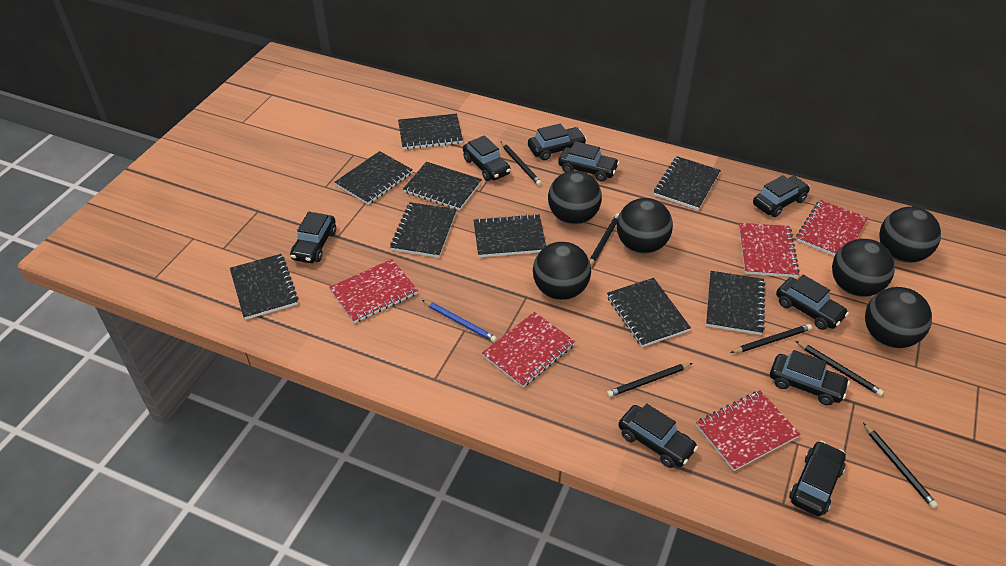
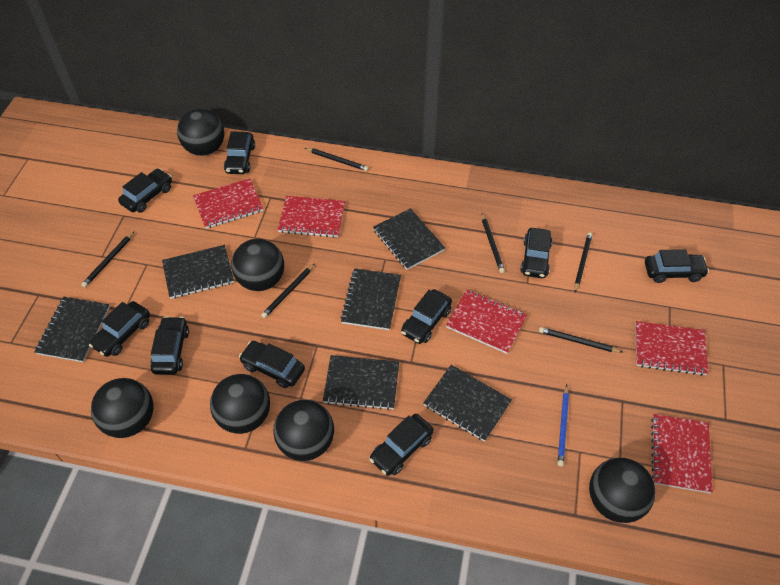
black notebook: [230,254,299,320] [335,151,413,205] [390,202,457,258] [398,114,463,150] [403,162,482,211] [474,214,546,257] [607,278,691,347] [654,156,721,210] [706,271,766,335] = 9 -> [34,297,110,362] [162,245,234,299] [323,355,399,410] [340,268,401,330] [373,208,445,270] [423,365,512,442] = 6

